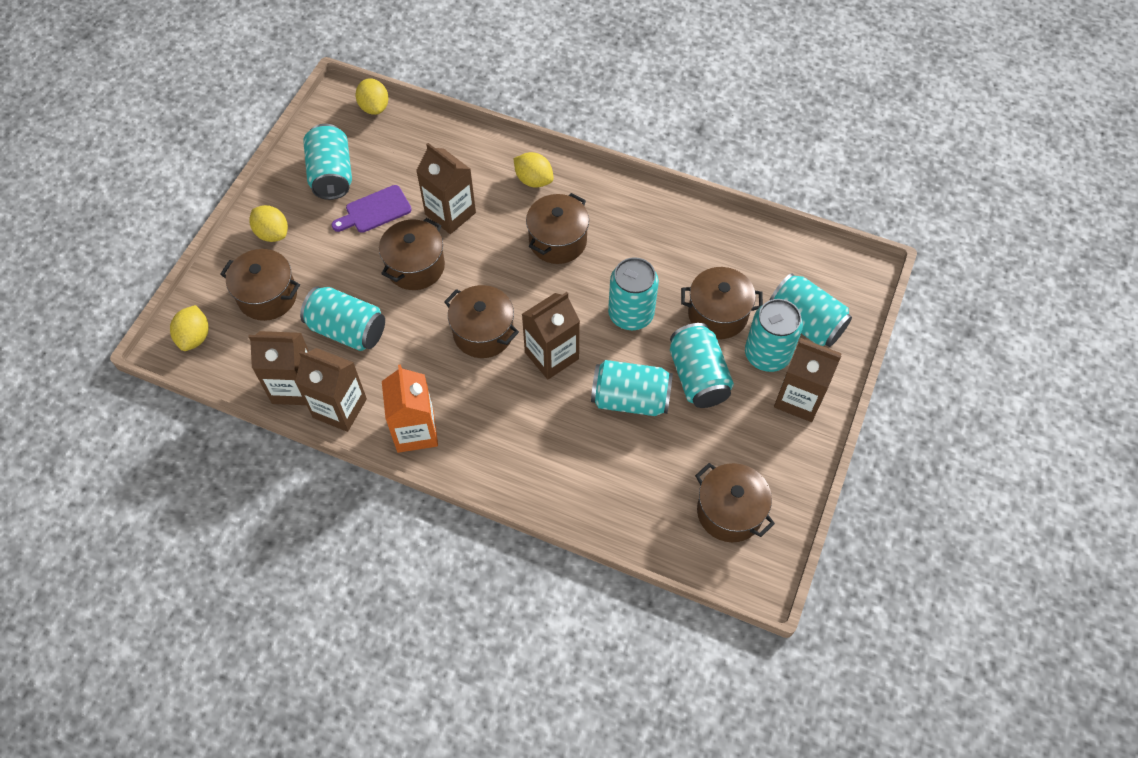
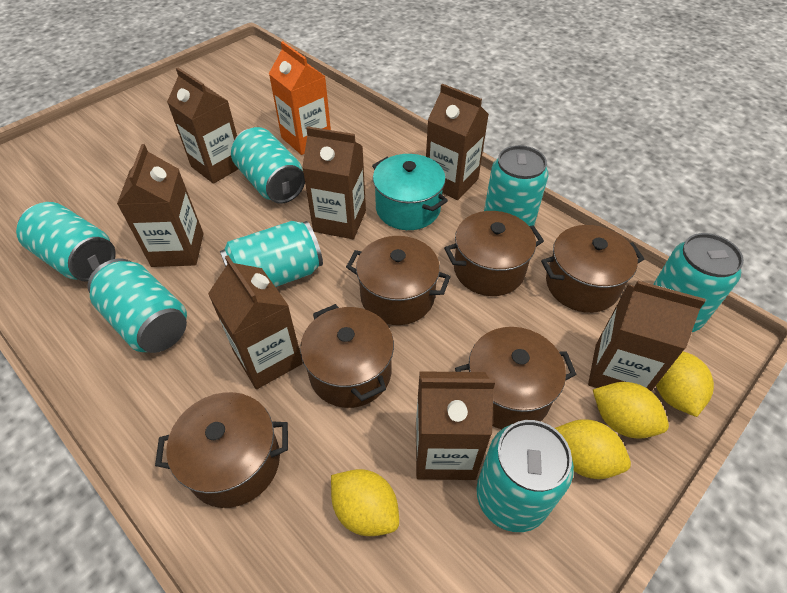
brown carton: [248,331,309,405] [295,348,367,432] [416,143,476,234] [522,292,580,379] [774,338,842,422] = 5 -> [117,144,204,267] [167,68,238,184] [208,255,303,389] [302,126,366,239] [416,371,495,480] [426,84,489,200] [588,281,705,391] = 7
purple cutting board: [332,185,412,233] = 1 -> none = 0
turquoise pot: none = 0 -> [372,154,448,230] = 1

